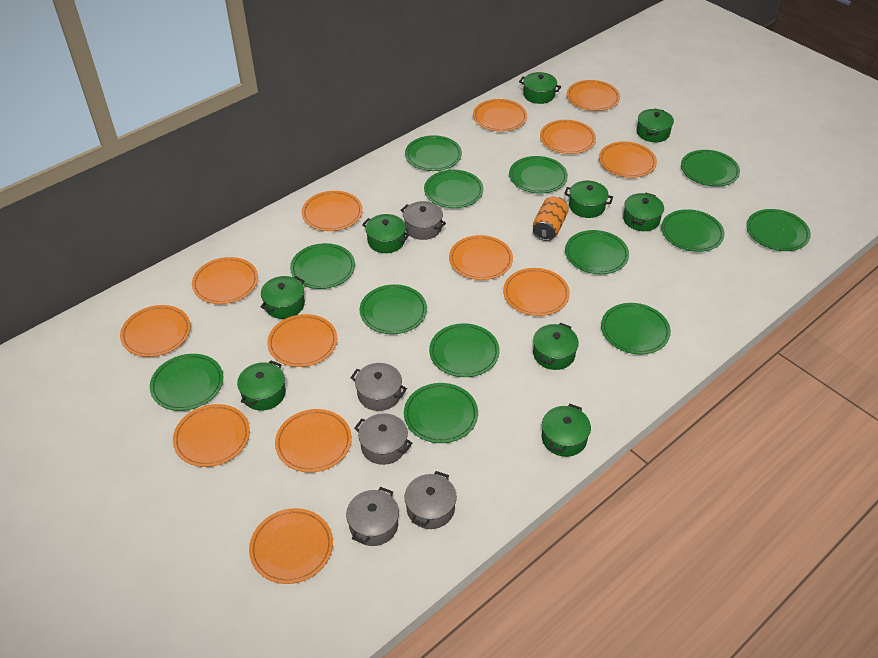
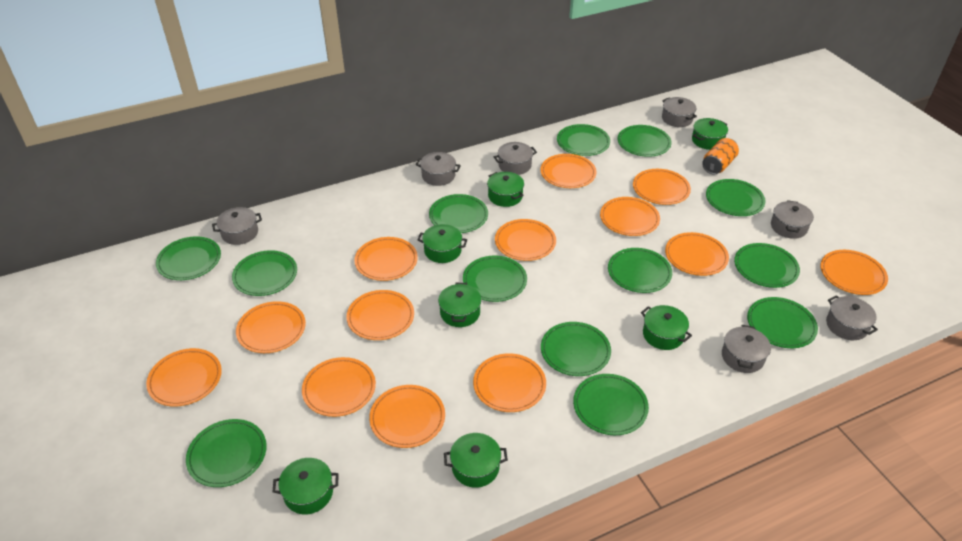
green pot: [237,361,286,411] [260,276,305,319] [362,214,410,253] [519,72,561,104] [533,323,579,370] [541,404,591,457] [564,181,613,218] [623,193,664,231] [637,109,674,142] = 9 -> [273,458,338,514] [417,224,467,263] [438,283,482,327] [444,433,508,488] [487,172,524,207] [641,305,692,350] [692,118,728,150] = 7
grey pot: [346,487,399,546] [351,363,407,411] [355,413,412,465] [401,201,446,240] [405,471,457,529] = 5 -> [212,207,262,245] [416,152,461,186] [494,142,537,175] [662,97,697,127] [722,325,771,373] [771,200,814,239] [826,295,878,340] = 7

